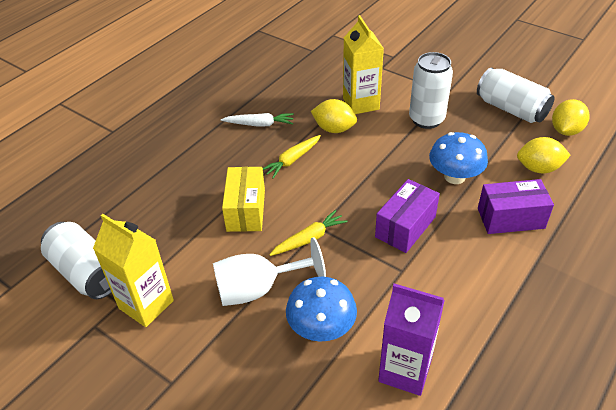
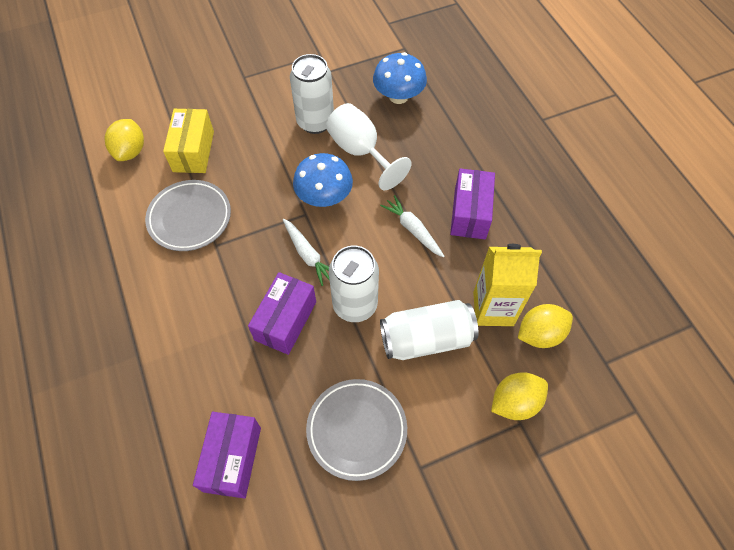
grey plate: none = 0 -> [145,180,231,251] [306,379,407,481] = 2
purple box: [375,179,440,253] [478,179,554,234] = 2 -> [193,412,261,499] [248,272,316,355] [450,168,495,239] = 3
purple carton: [378,284,445,396] = 1 -> none = 0
white carrot: [221,113,294,127] = 1 -> [283,219,330,286] [380,195,445,258] = 2
yellow carrot: [263,135,321,178] [269,210,348,256] = 2 -> none = 0
yellow carton: [93,214,174,327] [343,15,384,114] = 2 -> [473,244,542,326] = 1

